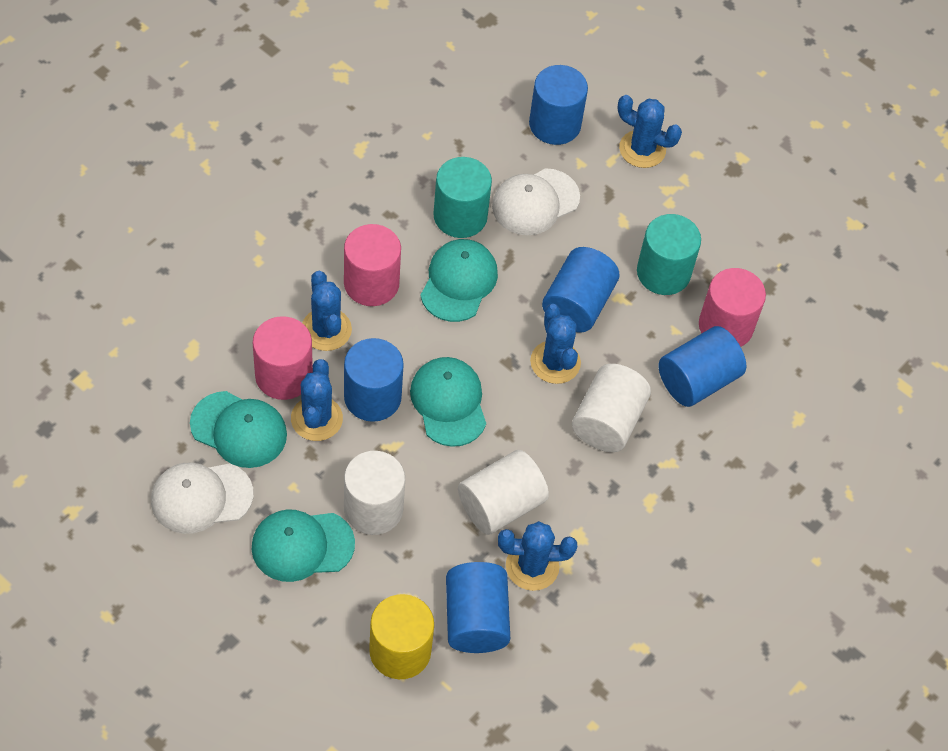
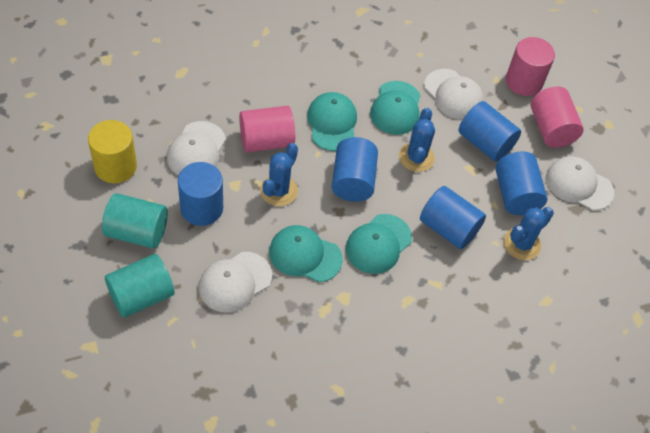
blue cactus: [291,359,343,441] [302,271,352,351] [498,521,577,591] [530,304,581,384] [617,95,682,168] = 5 -> [260,143,298,206] [399,108,435,172] [504,207,554,260] = 3
white cap: [151,463,253,534] [492,168,580,235] = 2 -> [167,121,226,175] [199,252,272,313] [424,69,484,120] [546,156,614,210] = 4
white cylinder: [344,451,405,535] [458,450,549,535] [572,364,651,452] = 3 -> none = 0

